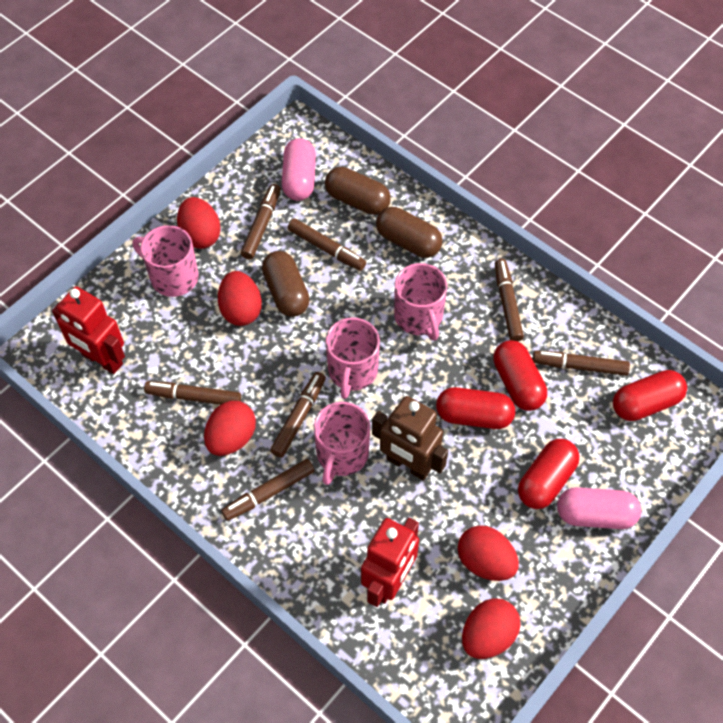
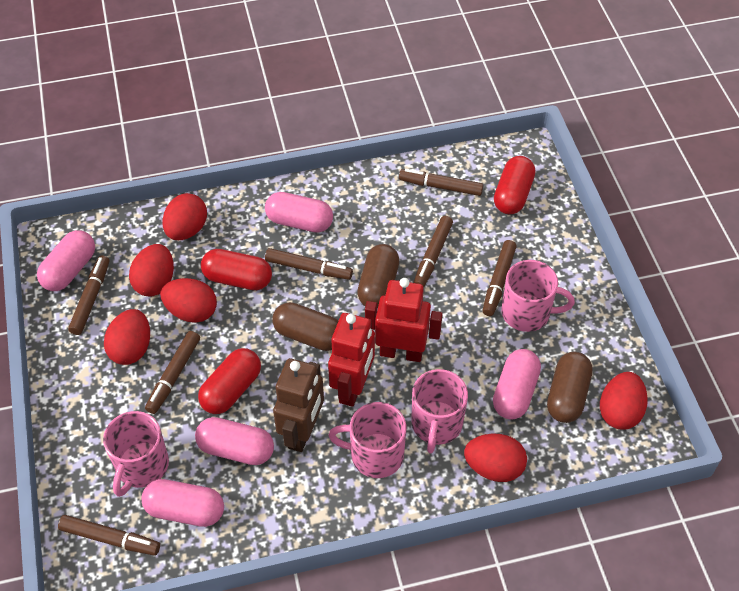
pink capsule: [282,138,316,201] [557,487,641,529] = 2 -> [37,230,95,291] [141,479,224,527] [195,417,274,465] [265,192,333,233] [493,349,541,420] = 5
red capsule: [436,387,515,429] [493,340,547,411] [518,439,579,509] [613,370,687,421] = 4 -> [198,348,261,414] [201,249,272,290] [494,156,535,214] = 3
red egg: [177,197,221,249] [204,401,256,456] [218,271,262,326] [458,525,519,581] [462,598,521,659] = 5 -> [104,309,150,365] [129,244,174,297] [160,278,217,323] [162,193,207,240] [464,434,527,482] [600,372,648,430] = 6

